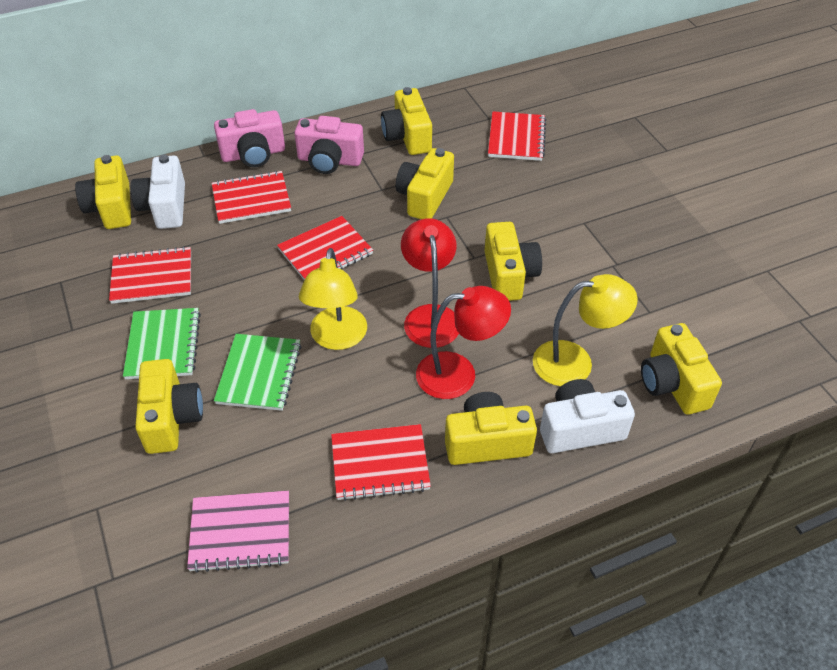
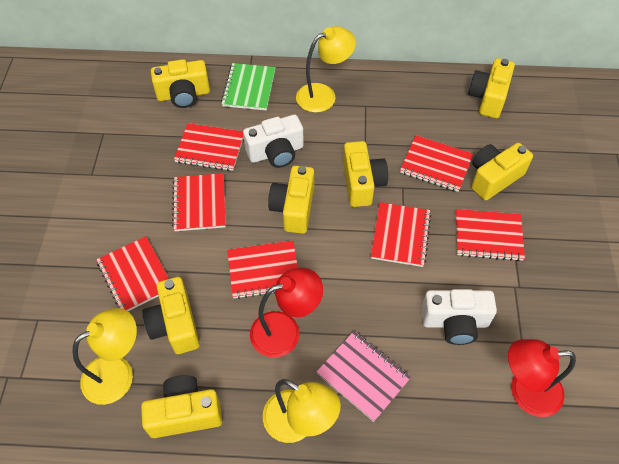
green notebook: [123,308,201,379] [214,334,301,411] = 2 -> [221,63,276,110] = 1
pink camera: [214,109,285,167] [294,116,364,174] = 2 -> none = 0
red notebook: [109,246,191,304] [212,171,291,224] [277,216,373,280] [331,424,431,501] [488,111,546,161] = 5 -> [96,236,169,311] [172,173,226,231] [174,123,244,171] [227,240,298,299] [371,202,431,267] [400,135,473,192] [456,209,525,261] = 7
yellow lamp: [299,248,367,350] [533,274,638,386] = 2 -> [73,308,137,405] [263,379,341,443] [296,26,356,113] = 3

